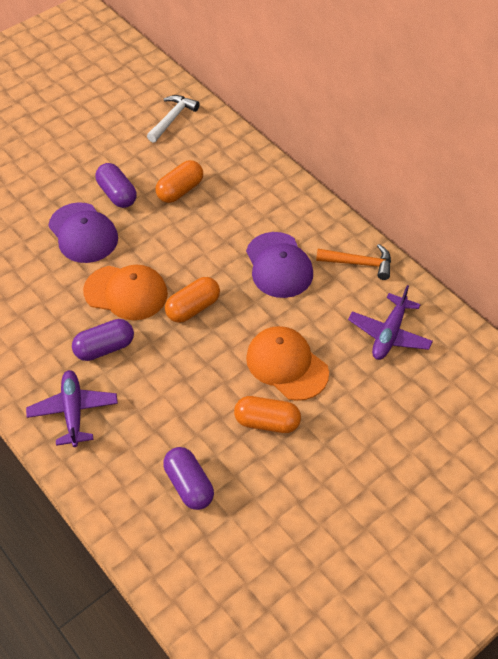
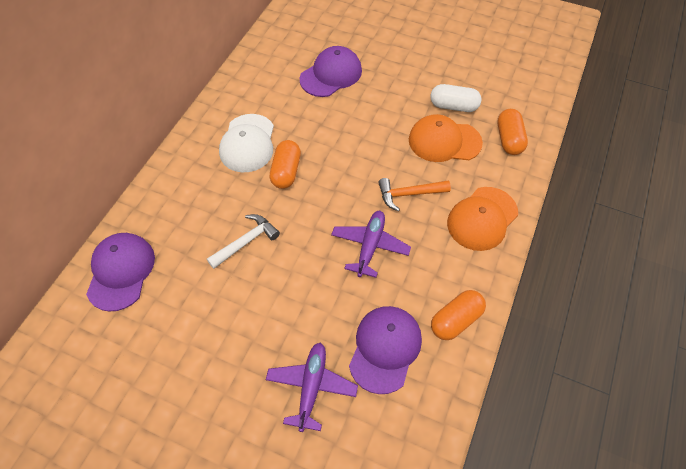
purple cap: [48,202,118,263] [246,232,313,298] = 2 -> [86,233,155,312] [300,46,362,97] [349,306,422,394] = 3
purple capsule: [72,319,134,361] [96,163,137,208] [163,447,214,510] = 3 -> none = 0
white cap: none = 0 -> [219,114,274,172] = 1
white capsule: none = 0 -> [430,84,482,112] = 1

